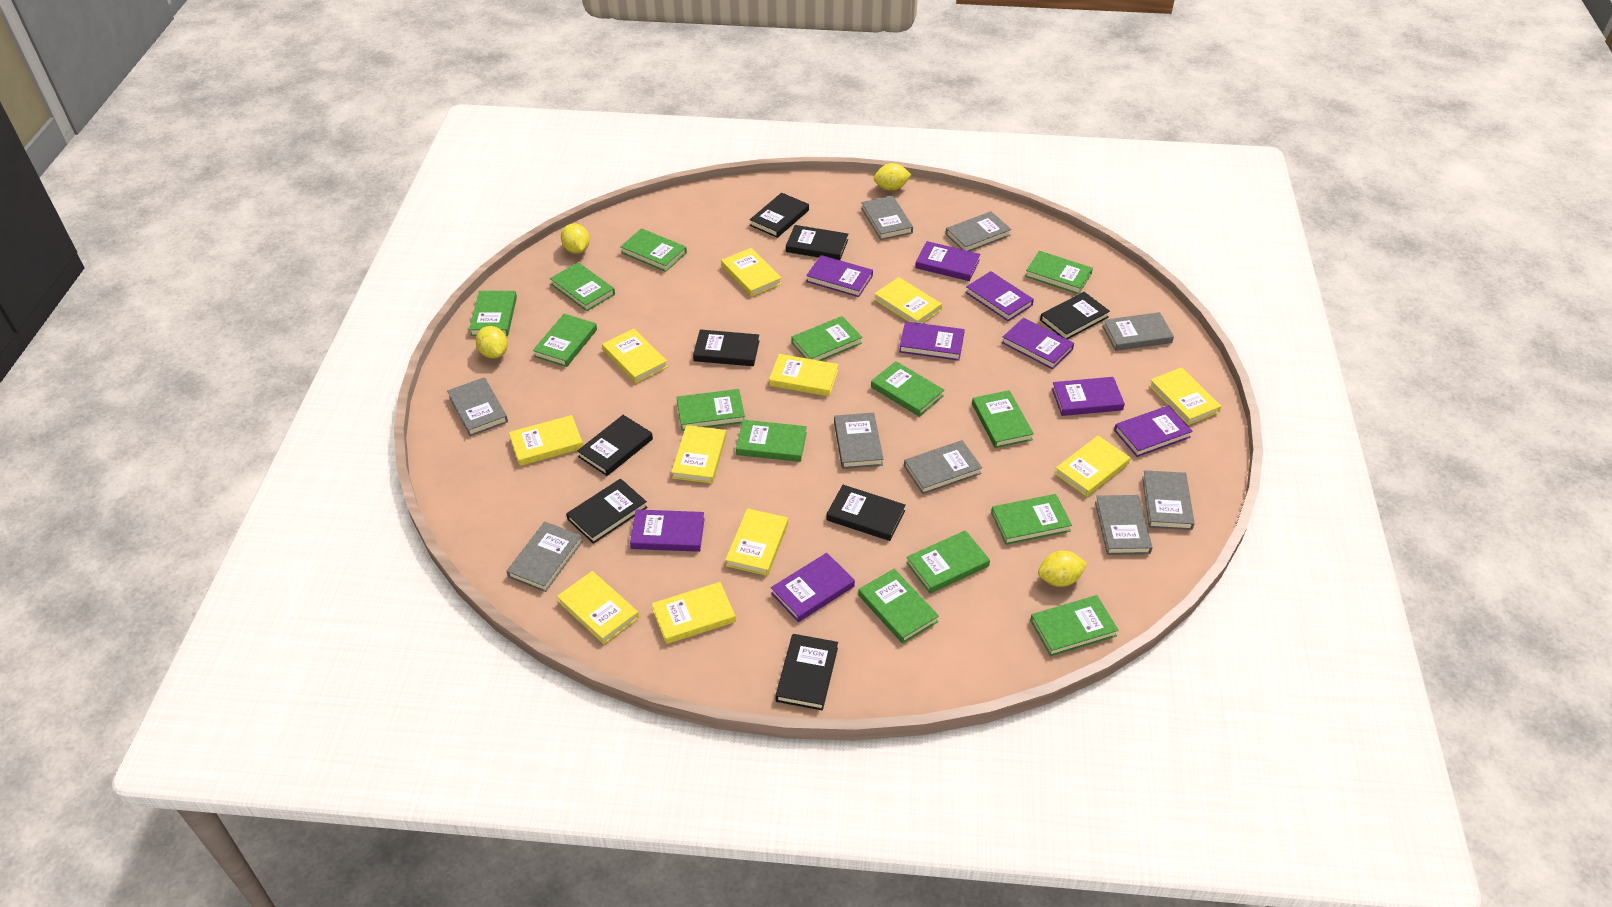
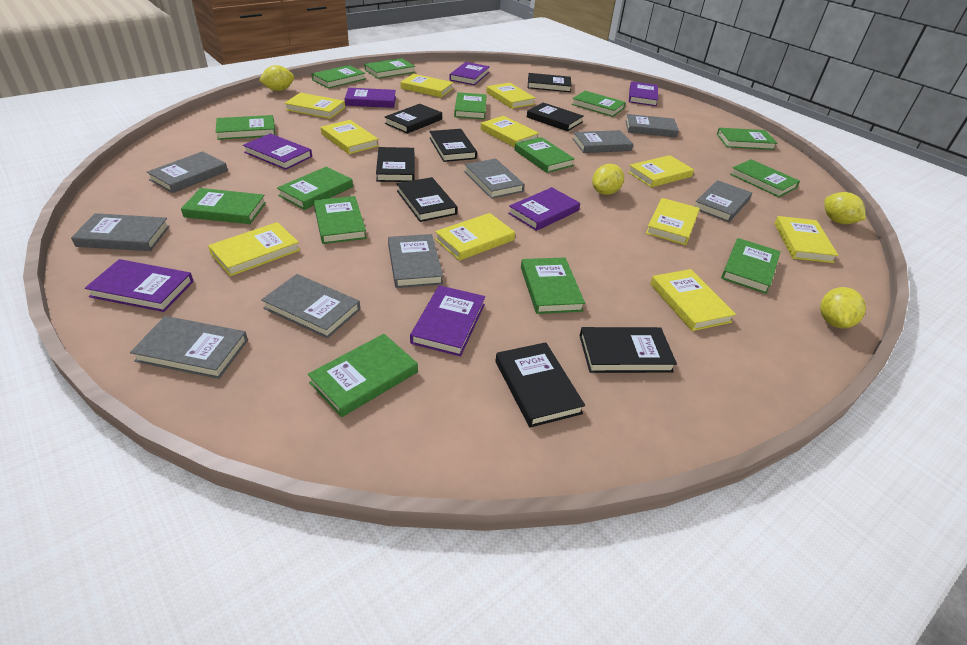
purple book: [630,509,705,552] [771,553,855,622] [806,255,873,297] [899,321,965,361] [915,241,980,281] [965,271,1034,321] [1002,318,1074,369] [1052,377,1125,416] [1114,405,1193,457] = 9 -> [85,259,194,312] [243,133,312,170] [345,88,396,108] [410,285,485,356] [449,62,490,85] [508,187,580,231] [629,81,658,106] = 7

